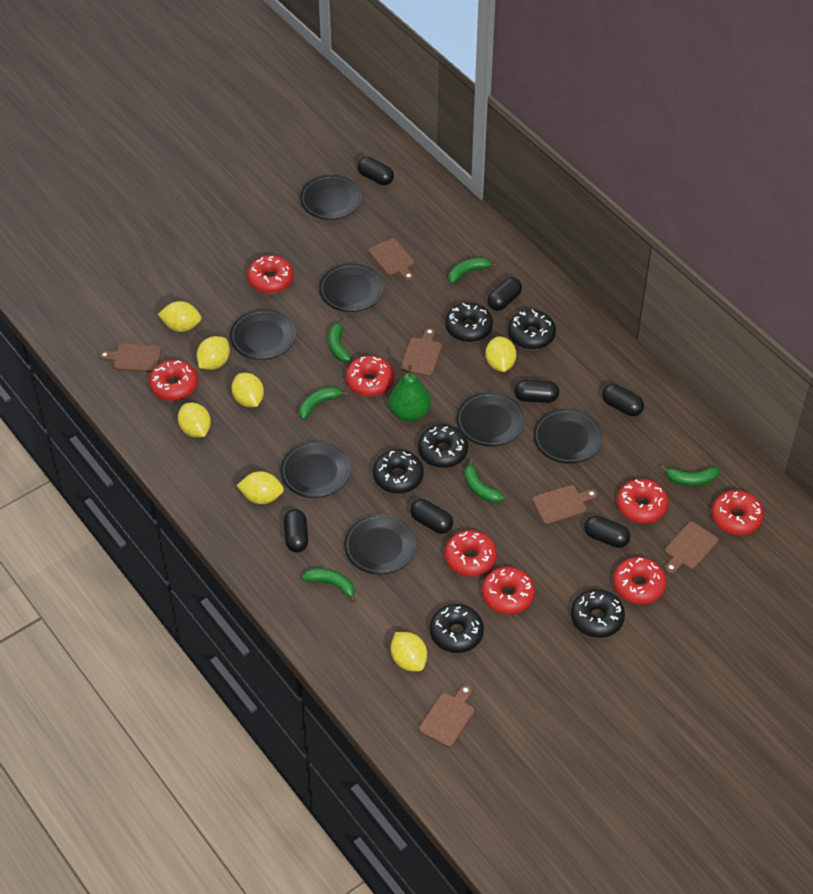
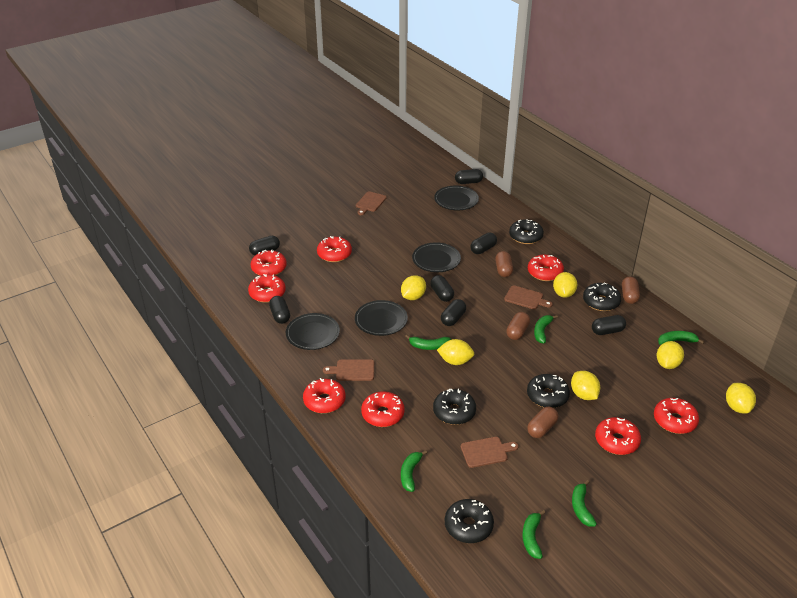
black donut: [373,450,424,494] [418,425,468,468] [430,604,484,653] [445,303,493,342] [508,309,556,350] [571,589,625,638] = 6 -> [433,389,476,425] [445,499,494,543] [509,219,544,244] [527,374,570,408] [583,283,621,311] = 5
black plate: [230,309,296,360] [280,441,350,498] [300,175,362,220] [319,264,384,312] [344,514,416,575] [456,392,525,447] [533,408,603,464] = 7 -> [286,313,340,350] [355,300,408,336] [412,242,461,272] [434,185,479,210] = 4
brown capsule: none = 0 -> [495,251,513,277] [506,312,530,340] [527,406,558,438] [622,276,640,304] = 4
brown cutting board: [99,343,162,372] [369,238,415,281] [401,328,442,376] [419,685,474,747] [532,485,598,524] [665,522,718,574] = 6 -> [323,359,374,381] [356,191,387,215] [461,437,518,468] [504,285,553,309] = 4
green pear: [389,365,431,422] = 1 -> none = 0
yellow lemon: [158,301,202,332] [178,403,211,438] [197,336,230,370] [231,373,264,407] [237,471,284,504] [391,632,427,671] [485,336,517,372] = 7 -> [401,275,426,300] [437,339,474,365] [553,272,577,298] [571,371,600,400] [657,341,684,369] [726,383,756,414] = 6

